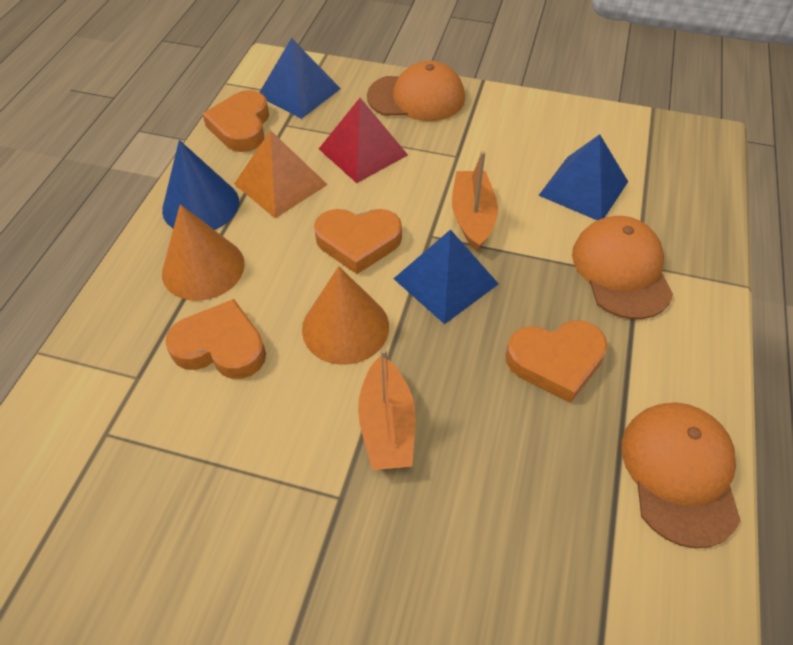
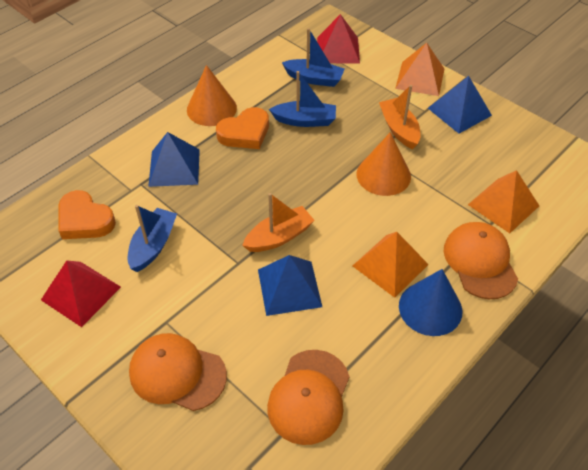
blue boat: none = 0 -> [128,205,177,272] [269,71,336,127] [282,28,345,87] = 3
orange heart: [165,299,266,379] [202,90,269,152] [314,209,402,274] [506,320,608,403] = 4 -> [59,190,116,239] [216,107,269,149] = 2
orange pyramid: [234,130,328,218] = 1 -> [353,232,429,298] [395,43,444,96] [468,170,539,233] = 3
red pyramid: [319,98,408,183] = 1 -> [41,260,121,327] [317,14,360,64] = 2

